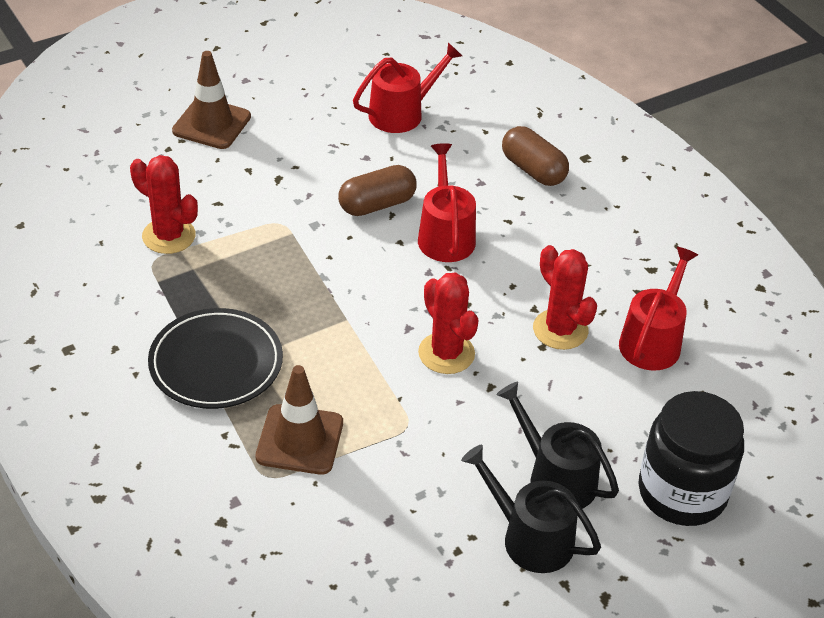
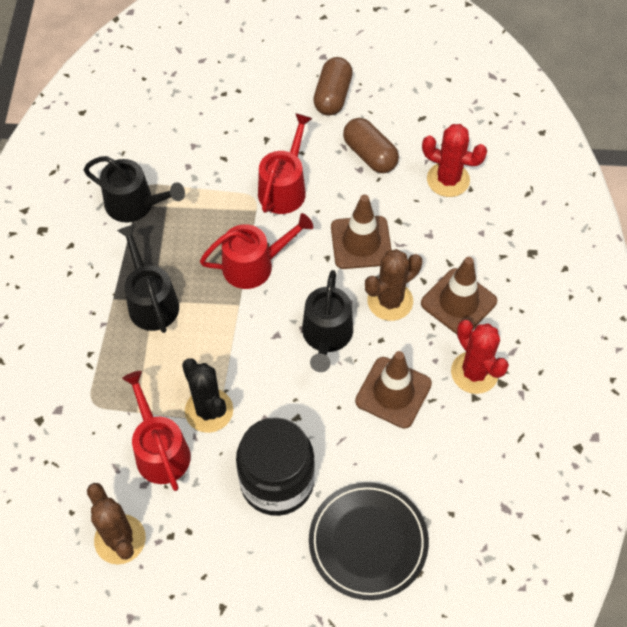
black cactus: none = 0 -> [182,358,233,433] = 1
black watering can: [461,445,601,573] [496,382,619,509] = 2 -> [84,156,185,223] [117,225,179,333] [302,270,353,372] = 3
brown cactus: none = 0 -> [87,483,146,565] [365,249,422,321] = 2
brown traffic cone: [172,51,251,149] [256,365,343,475] = 2 -> [331,195,392,269] [355,351,432,429] [421,257,497,334] = 3
red cactus: [130,155,198,254] [418,272,478,374] [533,245,597,350] = 3 -> [422,124,487,197] [451,320,509,394] = 2

